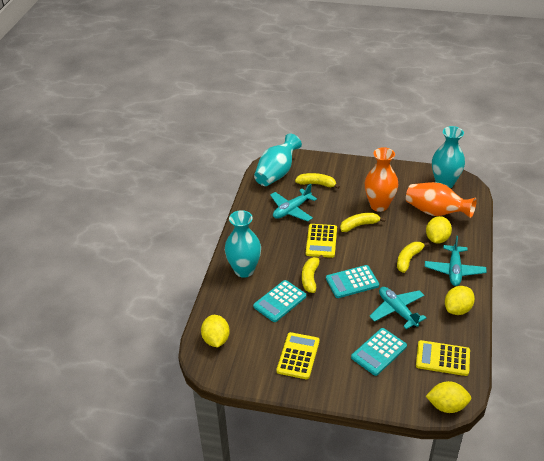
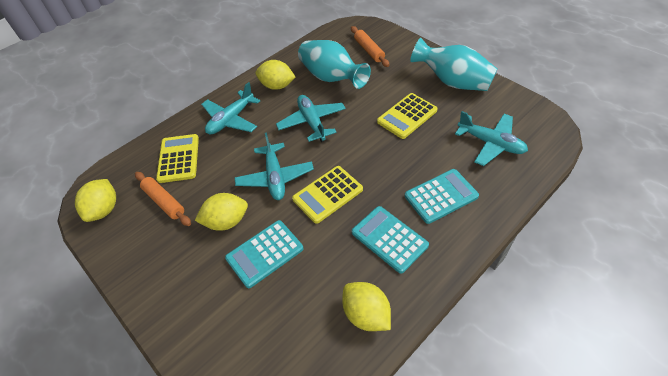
orange rolling pin: none = 0 -> [135,172,191,226] [351,26,389,67] = 2
orange vase: [365,147,398,212] [406,182,477,218] = 2 -> none = 0
turquoise plane: [270,184,317,221] [369,287,426,329] [425,236,487,286] = 3 -> [201,82,260,134] [235,132,314,200] [276,95,346,142] [455,111,528,166] = 4
turquoise vase: [225,210,261,278] [254,133,302,186] [432,126,465,188] = 3 -> [298,40,371,89] [410,38,498,91] = 2
yellow banana: [295,173,340,189] [302,255,323,293] [340,213,386,232] [397,242,429,273] = 4 -> none = 0

